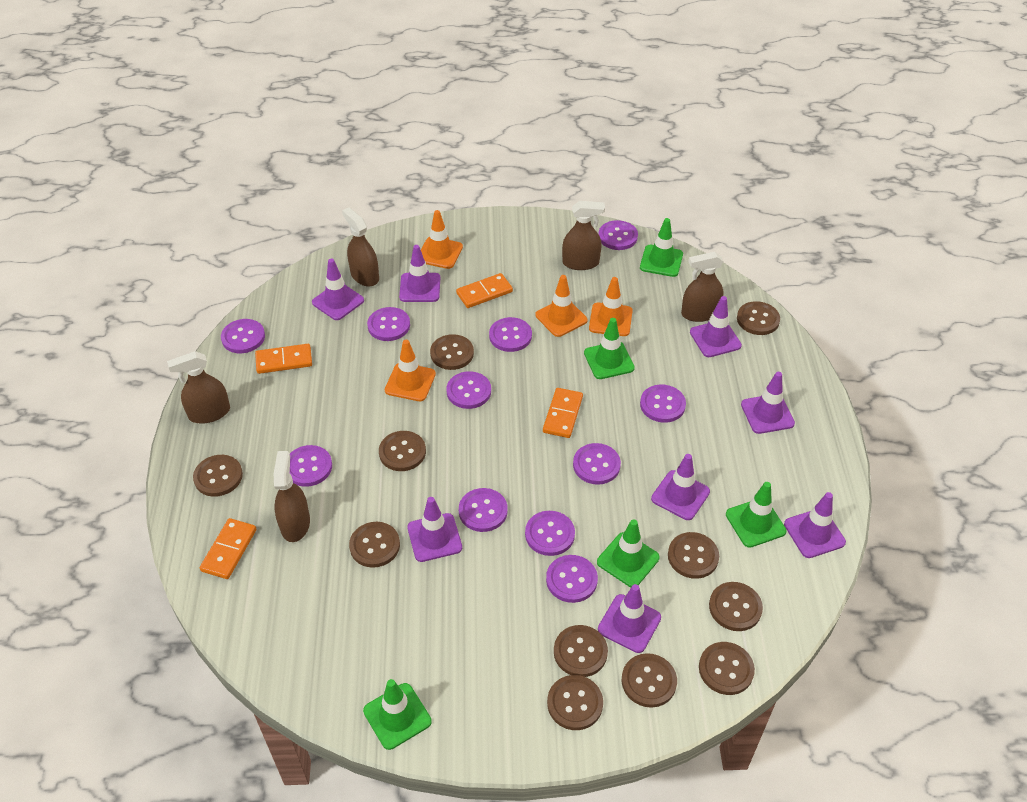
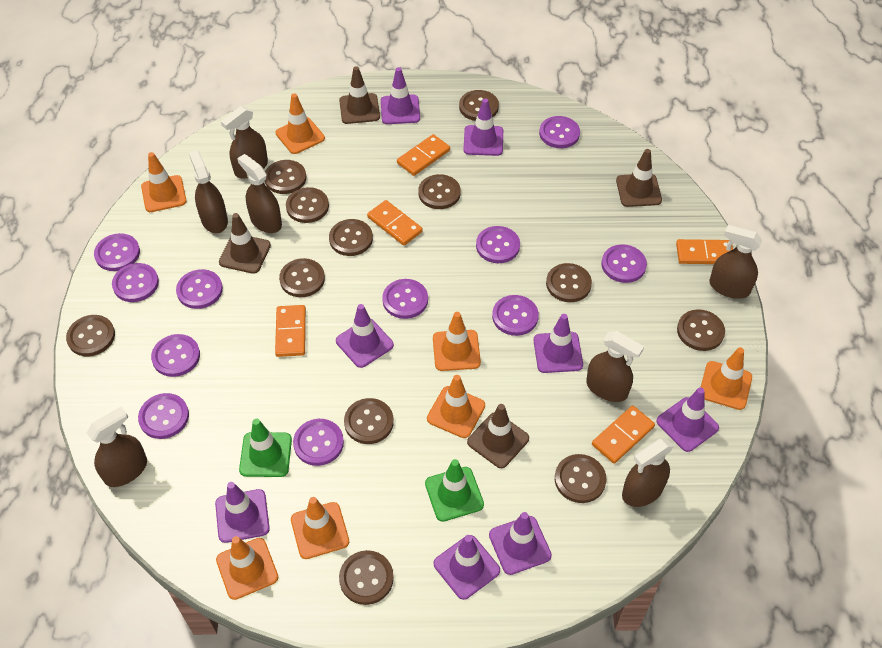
brown button: [193,455,243,497] [349,522,400,568] [379,431,426,471] [430,334,474,370] [547,675,603,730] [554,625,608,677] [622,653,677,708] [668,532,719,579] [699,642,755,695] [709,582,763,631] [737,301,780,335] = 11 -> [66,315,115,356] [265,160,307,194] [279,258,325,297] [286,187,329,223] [329,219,373,256] [339,550,394,605] [344,398,394,444] [418,174,461,209] [459,90,499,121] [546,263,592,302] [555,454,606,503] [677,309,725,351] = 12
brown spray bottle: [167,351,230,424] [274,451,310,542] [342,208,379,287] [562,201,605,270] [681,252,724,322] = 5 -> [87,407,147,487] [189,150,228,233] [221,106,268,178] [237,154,282,233] [586,331,644,402] [622,439,674,507] [709,225,762,299] = 7
brown traffic cone: none = 0 -> [219,213,271,274] [339,66,380,124] [467,404,529,468] [616,149,662,207] = 4
green traffic cone: [363,679,432,750] [584,318,635,379] [597,519,660,587] [640,218,683,277] [726,482,786,548] = 5 -> [239,419,292,477] [425,459,484,522] = 2
orange domino: [200,518,256,579] [255,344,312,374] [456,273,513,308] [543,388,583,438] = 4 -> [275,305,306,357] [367,200,423,246] [397,134,450,176] [592,405,655,464] [676,239,733,264] = 5
orange traffic cone: [385,340,436,401] [421,210,463,269] [535,275,588,337] [589,277,633,336] = 4 -> [141,152,187,212] [216,536,278,600] [276,93,325,154] [291,497,349,559] [427,375,485,438] [433,312,481,371] [701,347,752,410] = 7

